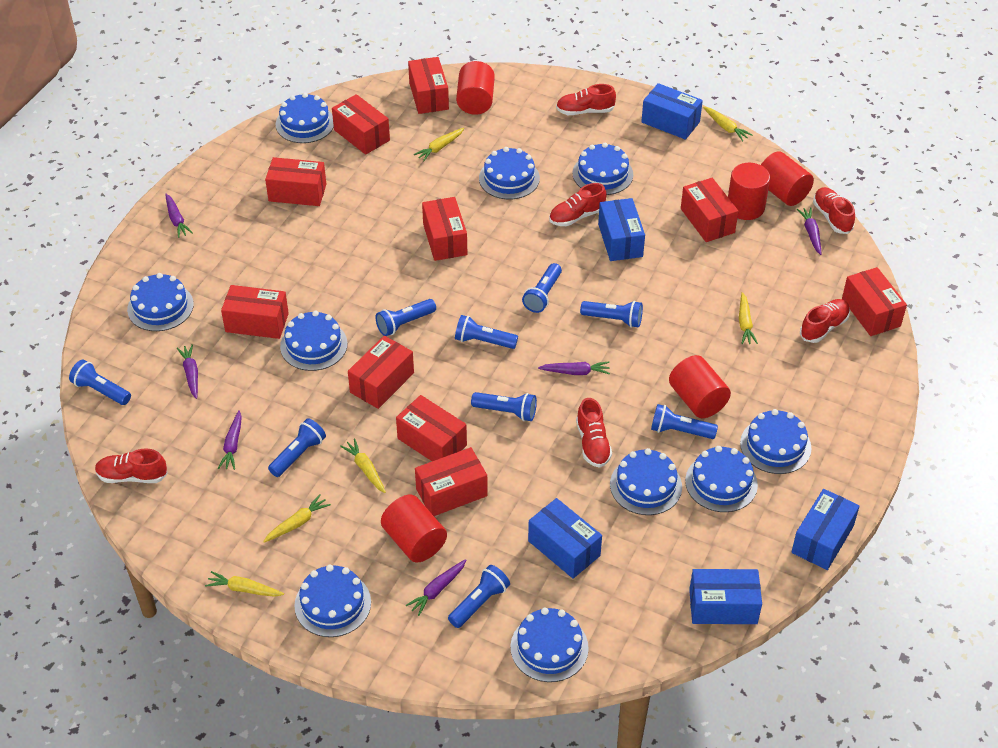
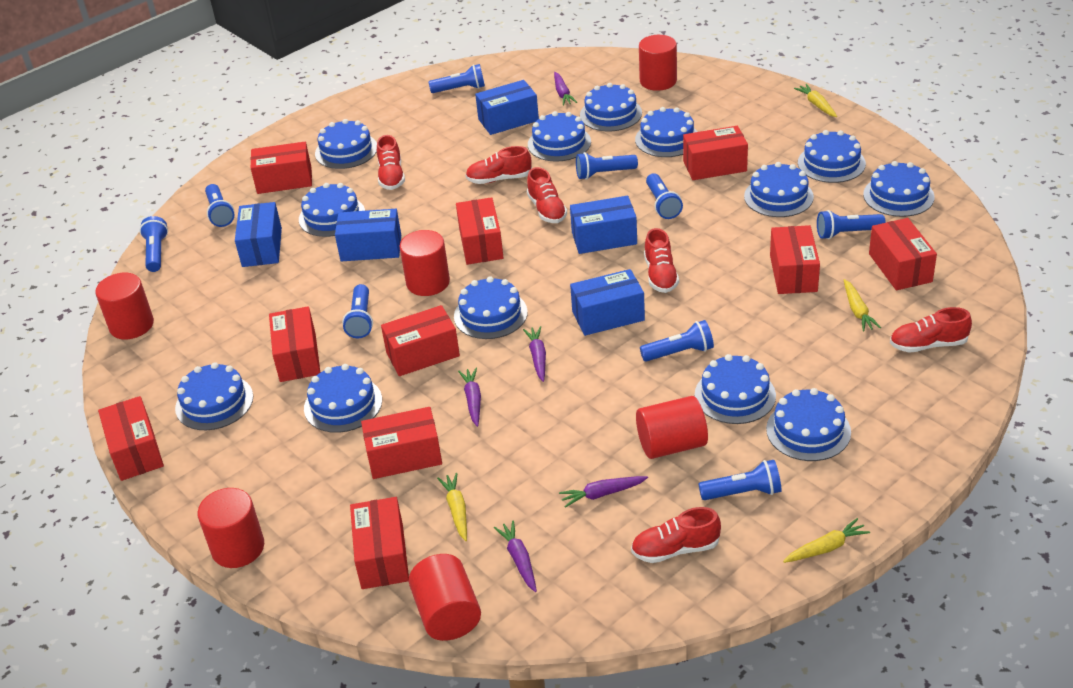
blue cake: [127,273,194,331] [276,93,334,143] [280,311,348,371] [294,565,371,637] [479,147,540,199] [510,608,589,682] [573,143,633,195] [610,448,682,515] [685,446,758,512] [740,409,812,474] = 10 -> [175,362,253,430] [299,183,365,237] [304,364,382,433] [315,119,377,169] [454,276,528,339] [528,111,591,162] [580,83,642,131] [635,107,697,157] [695,354,776,424] [744,162,814,217] [766,388,851,461] [798,130,866,183] [863,161,935,217] = 13
purple carrot: [165,194,193,238] [177,344,198,399] [218,410,242,470] [405,559,466,616] [538,362,610,375] [797,207,821,255] = 6 -> [458,368,481,427] [494,521,537,592] [523,326,546,382] [554,72,577,106] [559,476,648,508] = 5
red cylinder: [381,495,447,563] [456,61,495,115] [669,355,731,418] [728,163,770,220] [761,151,814,206] = 5 -> [95,273,154,339] [198,488,264,568] [399,230,450,296] [408,554,481,641] [636,396,708,459] [639,35,677,91] = 6
yellow carrot: [205,571,284,597] [263,494,331,542] [340,438,386,493] [414,128,464,161] [703,106,752,141] [739,292,758,344] = 6 -> [437,473,467,541] [783,518,870,563] [794,84,837,117] [844,279,881,331] = 4

